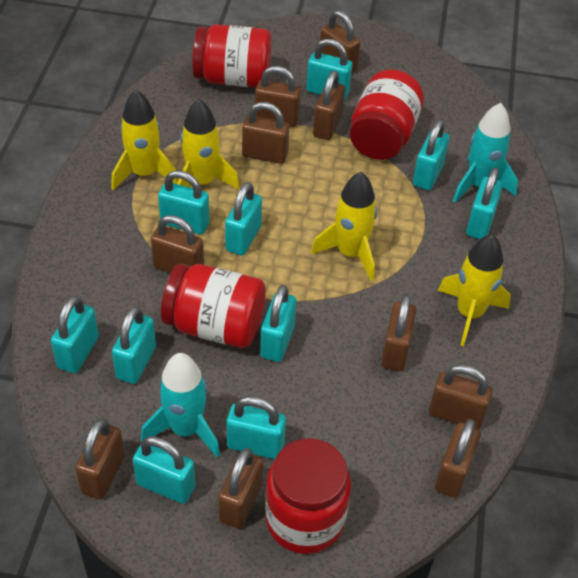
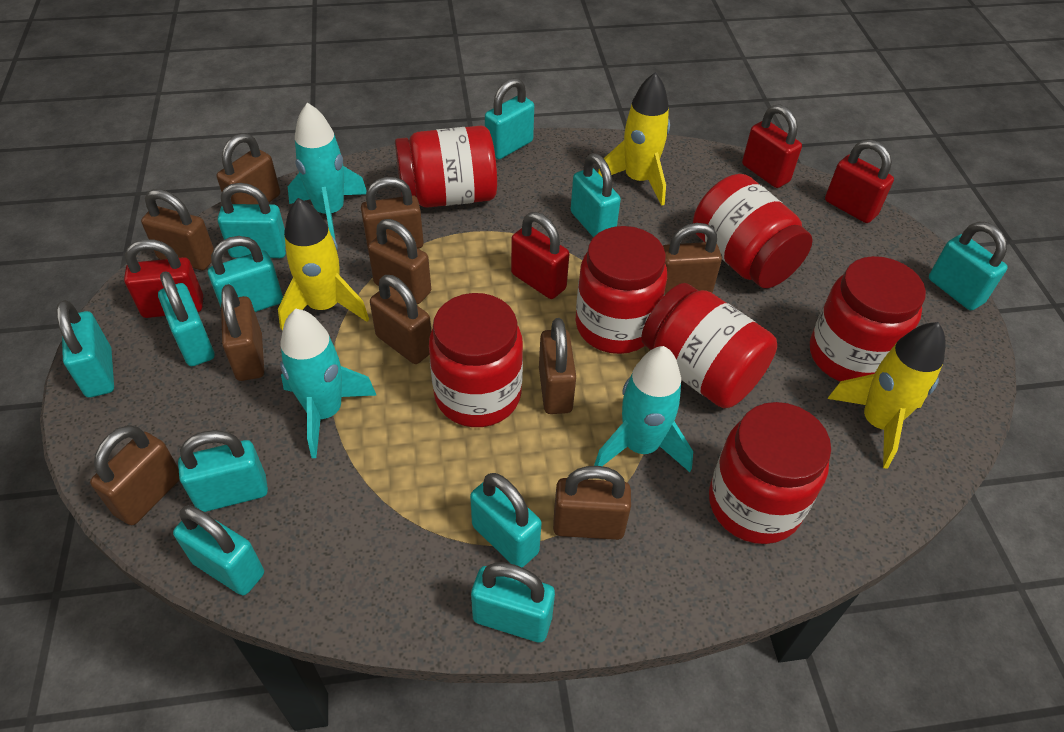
red jar: [161,263,266,348] [192,24,272,88] [265,438,351,554] [350,70,424,160] = 4 -> [395,126,497,208] [429,293,523,427] [575,226,667,354] [641,283,777,408] [693,174,813,288] [709,402,831,544] [810,256,926,382] = 7
red padlock: none = 0 -> [124,239,203,318] [511,212,569,299] [742,104,802,188] [825,140,894,223] = 4
turquoise padlock: [51,296,99,373] [112,306,156,384] [133,436,195,504] [158,170,210,234] [225,182,262,256] [226,396,286,459] [260,285,297,362] [306,39,352,100] [413,120,450,190] [466,168,503,239] = 10 -> [56,300,114,398] [158,271,214,366] [173,505,264,595] [178,430,268,512] [208,236,283,312] [218,183,286,258] [470,473,542,568] [471,563,555,643] [485,78,534,159] [571,153,621,238] [929,221,1008,310] = 11
turquoise rocket: [141,353,220,458] [453,103,518,203] = 2 -> [280,309,377,458] [288,102,367,239] [594,346,693,472] = 3
yellow rocket: [111,90,178,190] [177,99,240,189] [311,172,377,281] [438,234,511,346] = 4 -> [278,198,369,330] [598,72,670,206] [827,322,946,469] = 3

